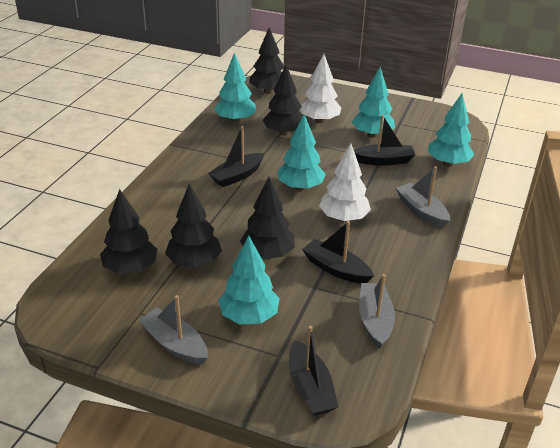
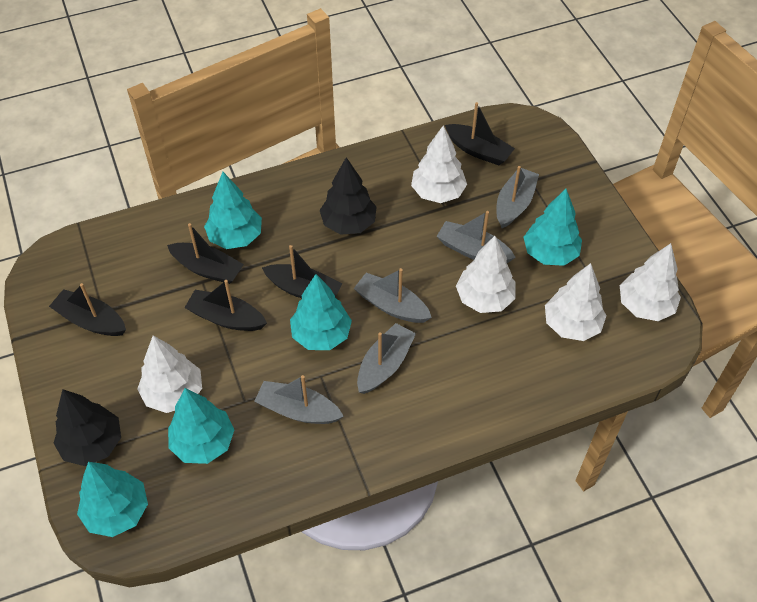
black boat: [208,126,264,187] [289,326,339,416] [302,221,374,284] [354,115,415,165] = 4 -> [49,283,126,336] [167,223,244,284] [184,280,267,331] [262,245,342,298] [445,102,515,165] = 5
black tree: [100,189,158,274] [165,184,222,268] [240,177,295,259] [250,27,283,94] [263,65,303,135] = 5 -> [54,389,121,466] [320,157,377,235] = 2
grey boat: [139,295,208,365] [359,274,395,349] [396,166,450,228] = 3 -> [254,375,344,424] [354,268,432,323] [357,323,416,394] [436,211,516,263] [496,166,539,228] = 5
white tree: [300,54,341,123] [319,144,371,222] = 2 -> [137,336,202,413] [411,125,467,203] [456,236,516,313] [545,263,607,341] [620,243,681,321] = 5

